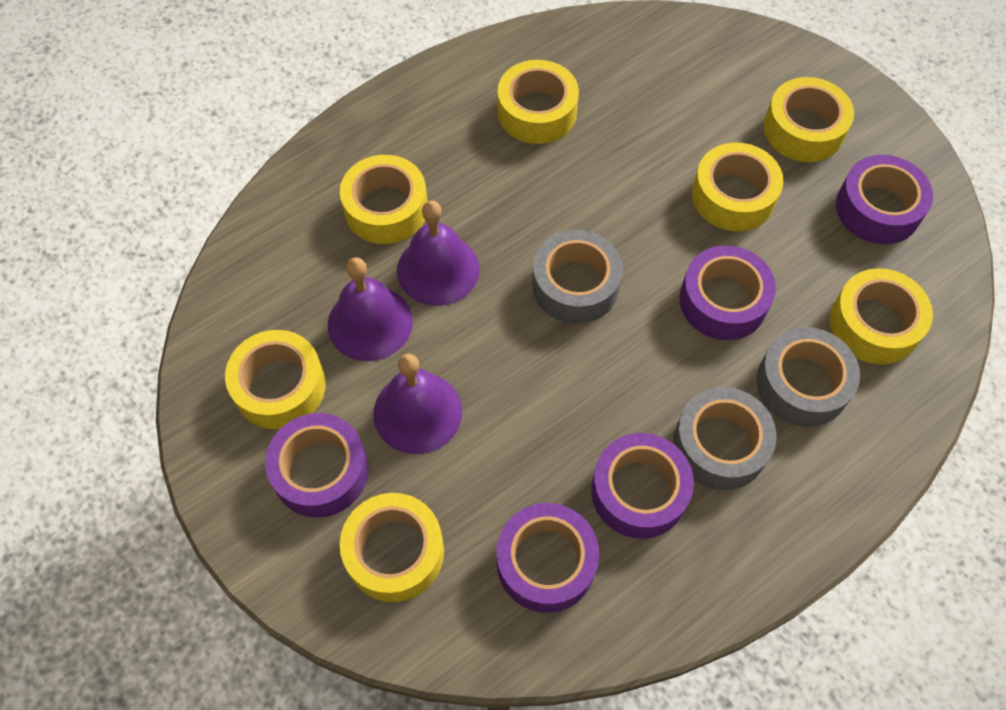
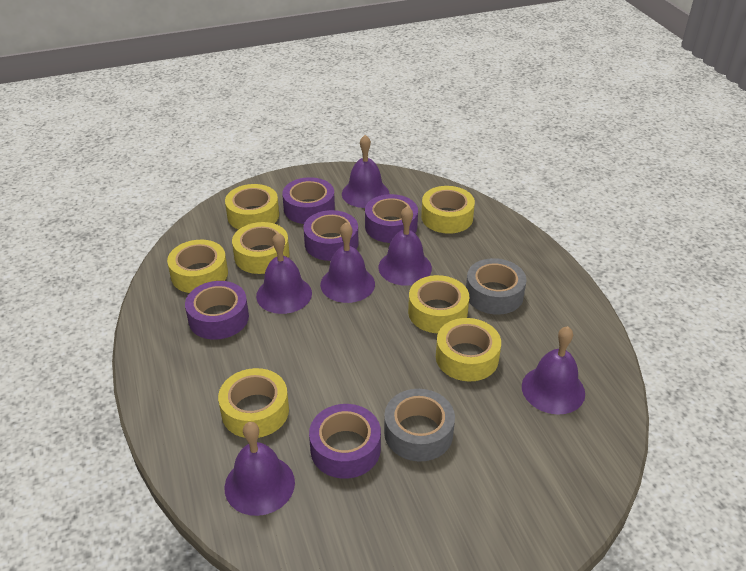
grey tape: [532,230,623,324] [673,387,777,490] [757,327,860,427] = 3 -> [384,389,455,462] [466,258,526,315] = 2
purple bell: [328,258,413,361] [373,354,462,454] [397,201,480,306] = 3 -> [224,422,295,516] [256,233,312,314] [320,222,375,303] [342,135,389,208] [378,206,432,286] [522,326,585,415] = 6

